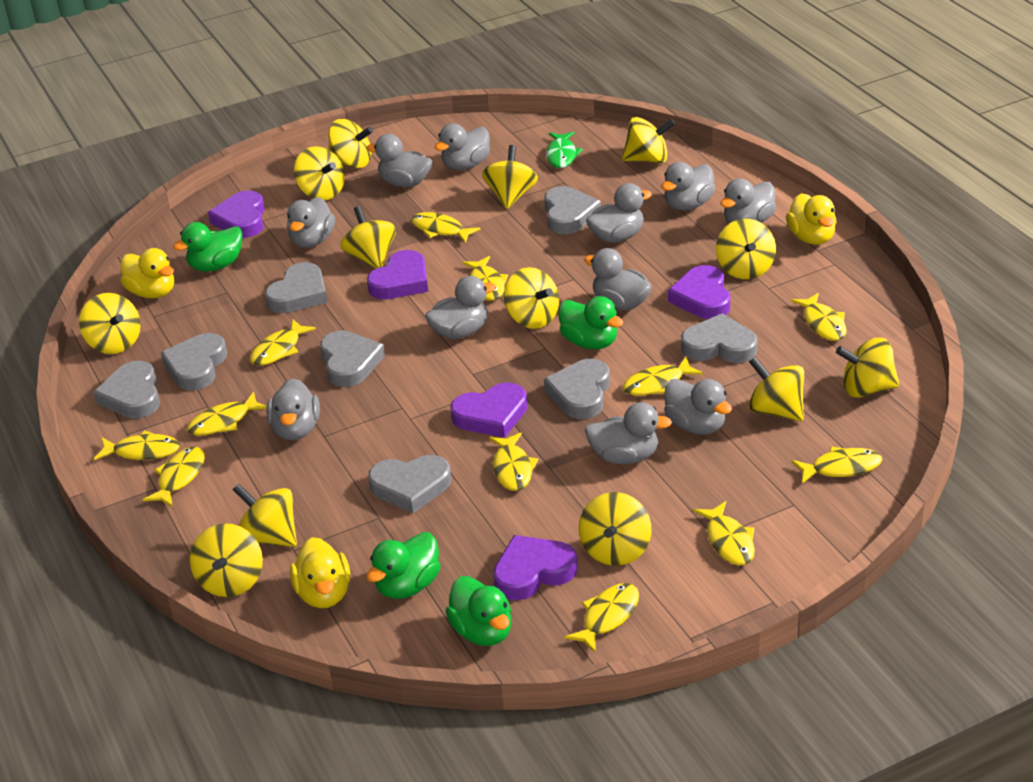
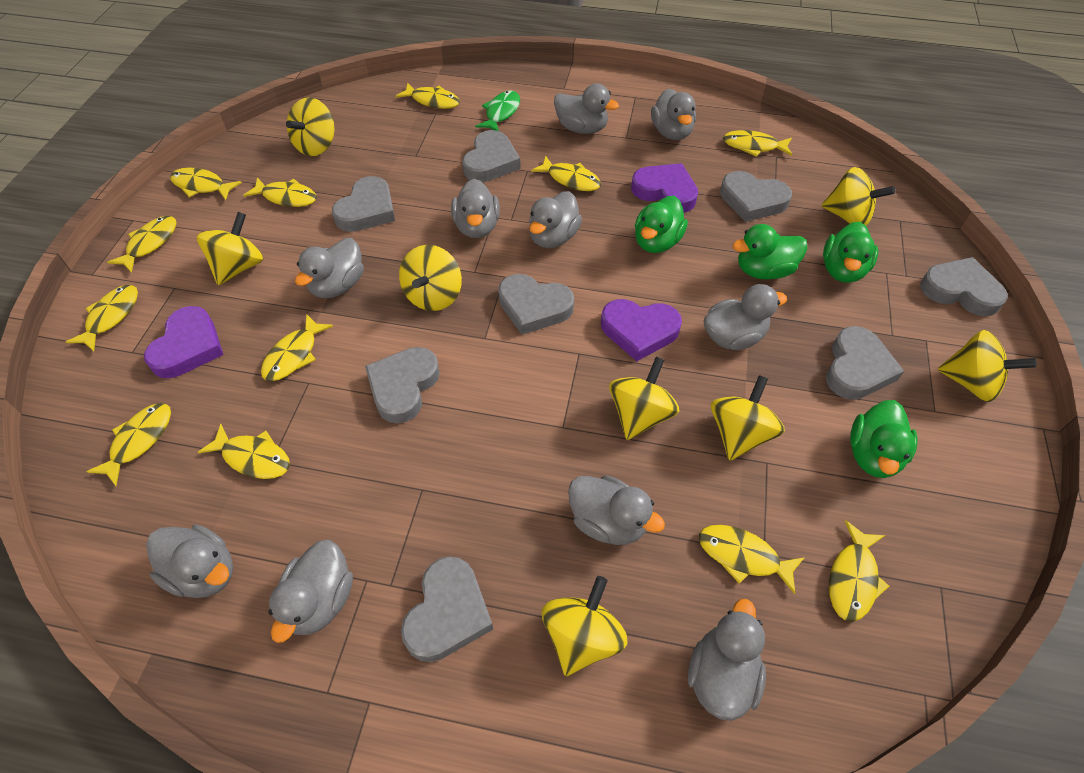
grey duck: [267,378,320,440] [287,197,335,248] [367,134,432,187] [425,276,496,339] [434,123,490,170] [584,248,652,310] [585,402,672,464] [586,183,652,243] [661,162,716,210] [664,379,732,435] [720,179,776,223] = 11 -> [146,524,233,598] [268,539,353,643] [295,238,364,298] [451,179,500,238] [529,191,582,248] [554,84,619,134] [568,475,665,545] [651,89,696,140] [688,599,766,721] [703,284,787,350] = 10
purple heart: [208,191,265,238] [367,250,428,300] [450,382,527,438] [493,535,578,600] [668,265,730,319] = 5 -> [144,306,223,378] [601,299,682,361] [631,163,698,213] = 3
yellow duck: [121,248,174,298] [290,537,350,608] [786,193,837,245] = 3 -> none = 0
yellow spinning top: [79,293,141,354] [190,523,263,597] [233,484,297,547] [294,146,345,200] [328,119,373,168] [340,206,396,269] [482,145,538,209] [504,267,559,329] [579,492,651,566] [622,117,675,164] [716,219,776,279] [749,357,804,422] [836,338,899,398] = 13 -> [197,212,263,285] [286,97,334,156] [399,245,462,311] [542,576,627,676] [609,357,679,440] [711,375,785,461] [821,167,895,225] [938,330,1037,402] = 8

